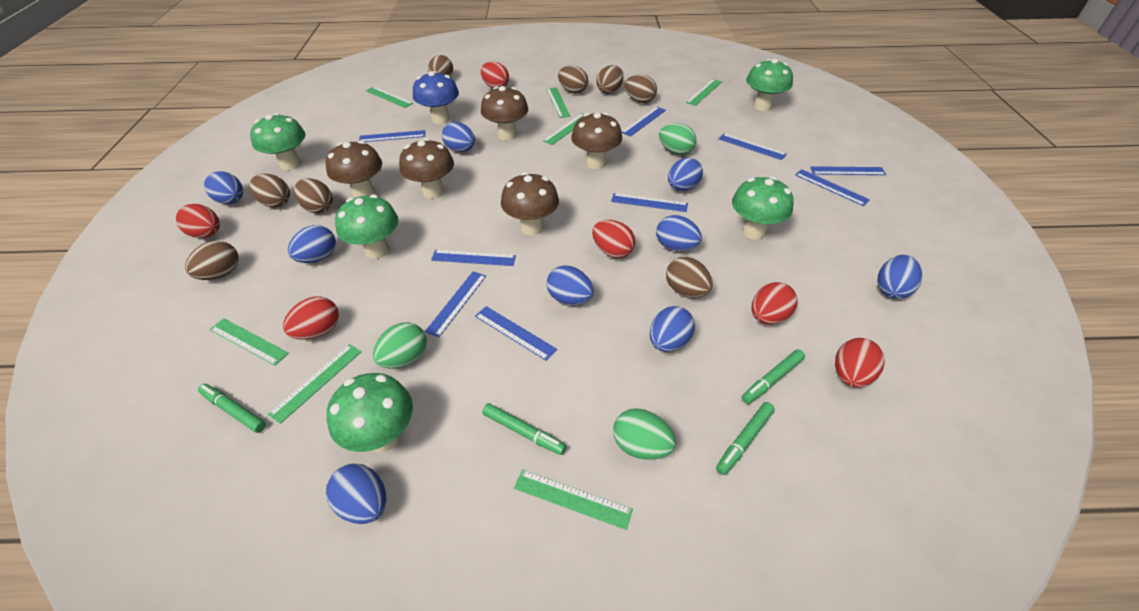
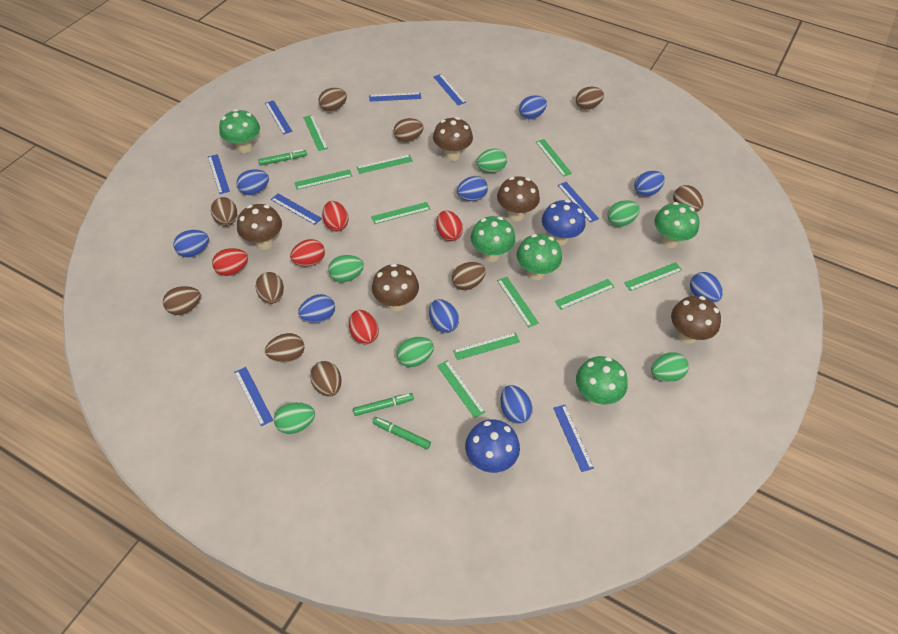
blue mushroom: [413,71,459,124] = 1 -> [465,419,520,473] [542,200,586,246] = 2
blue ruler: [359,130,426,142] [425,271,486,338] [431,250,516,266] [475,306,557,361] [611,193,688,212] [621,107,666,137] [718,133,787,160] [795,169,870,206] [810,166,886,175] = 9 -> [208,154,230,194] [234,367,273,427] [265,100,292,135] [271,193,322,225] [369,93,421,102] [433,74,466,105] [553,405,594,472] [558,182,599,223] = 8
brown egg: [185,241,239,280] [249,174,290,208] [294,178,333,213] [428,55,453,77] [558,66,588,93] [596,65,623,94] [625,75,657,103] [666,257,713,297] = 8 -> [163,286,201,315] [211,197,237,226] [256,272,284,304] [265,333,304,362] [310,361,341,397] [318,88,347,112] [394,118,424,142] [452,262,486,290] [576,87,604,110] [673,185,704,212] = 10
green egg: [373,322,427,368] [613,408,676,460] [659,124,696,155] = 3 -> [274,402,315,434] [328,255,364,282] [397,337,434,367] [477,148,507,173] [607,200,640,227] [651,352,689,382] = 6
green marker: [198,384,266,433] [482,403,566,455] [716,402,775,475] [742,349,805,404] = 4 -> [258,149,307,166] [353,393,414,416] [373,417,431,449] = 3
green ruler: [210,318,289,366] [268,344,361,424] [366,87,413,108] [514,469,633,530] [543,114,584,145] [546,87,571,118] [686,79,722,106] = 7 -> [294,169,352,190] [303,115,328,151] [357,155,413,174] [371,202,430,224] [437,360,485,418] [453,332,520,360] [497,277,539,327] [536,139,572,177] [555,279,614,310] [624,262,682,291] = 10
red egg: [176,204,220,238] [283,296,339,340] [481,62,509,88] [592,220,635,258] [752,282,797,324] [835,338,885,388] = 6 -> [212,248,248,276] [290,239,325,266] [322,201,349,231] [349,310,379,344] [436,210,463,241] = 5

